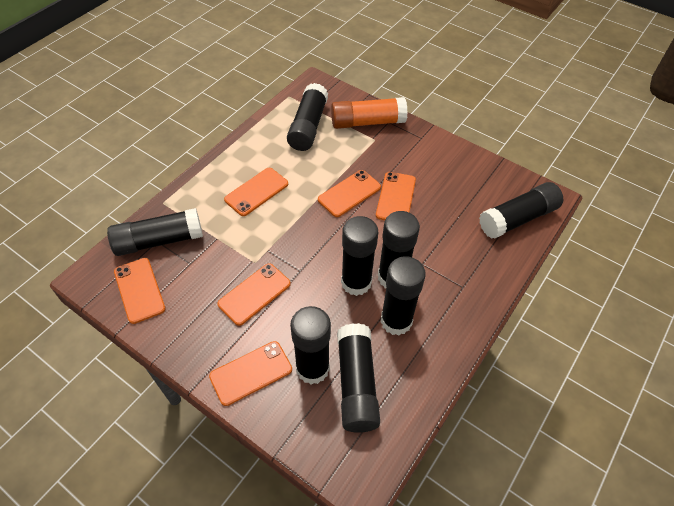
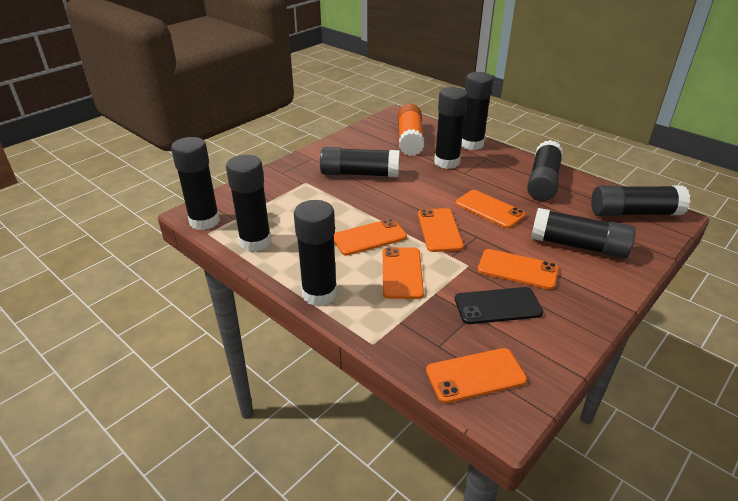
black glue stick: [107,208,203,256] [287,83,328,151] [290,306,331,384] [337,323,380,433] [341,216,378,296] [378,211,420,288] [381,256,426,336] [479,182,563,239] = 8 -> [171,137,220,230] [226,155,272,252] [294,200,337,306] [320,147,400,177] [434,87,468,169] [461,72,493,150] [527,140,563,201] [531,208,635,259] [591,185,690,216] = 9
black phone: none = 0 -> [455,287,543,324] = 1

